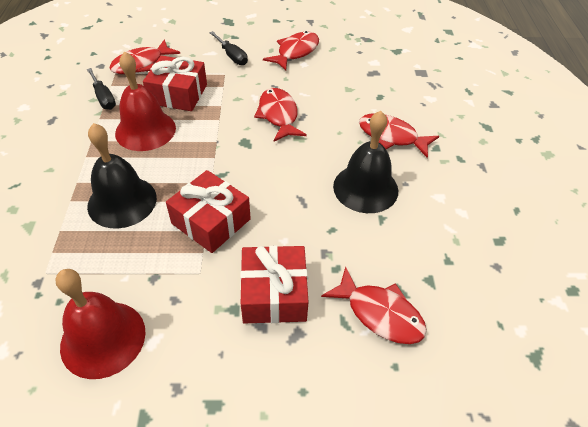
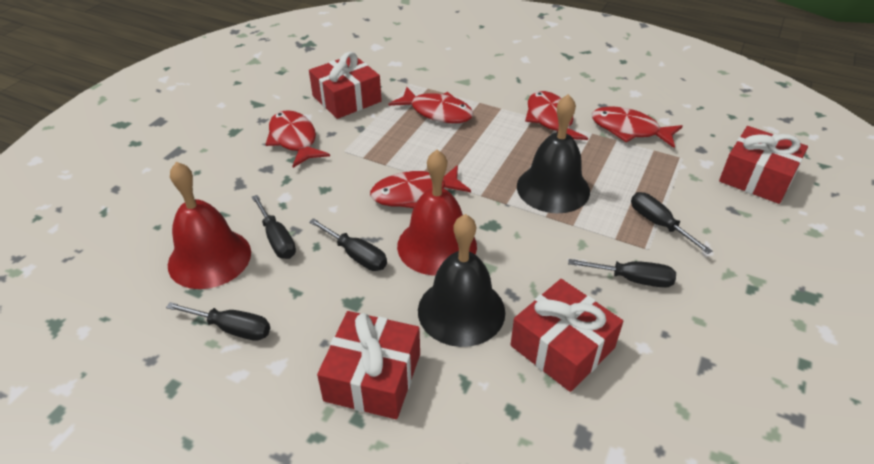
black screwdriver: [87,68,116,110] [209,31,248,65] = 2 -> [166,302,270,341] [252,195,296,259] [309,218,387,271] [568,259,676,288] [631,192,712,254] = 5
red gift: [143,55,207,111] [166,170,251,253] [240,246,309,323] = 3 -> [309,52,382,119] [317,311,420,419] [511,279,623,392] [719,126,808,204] = 4

